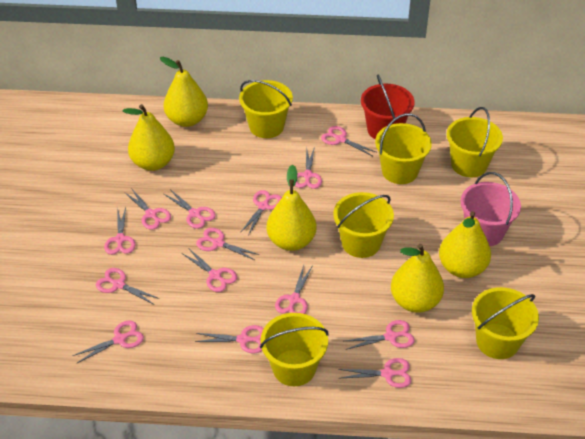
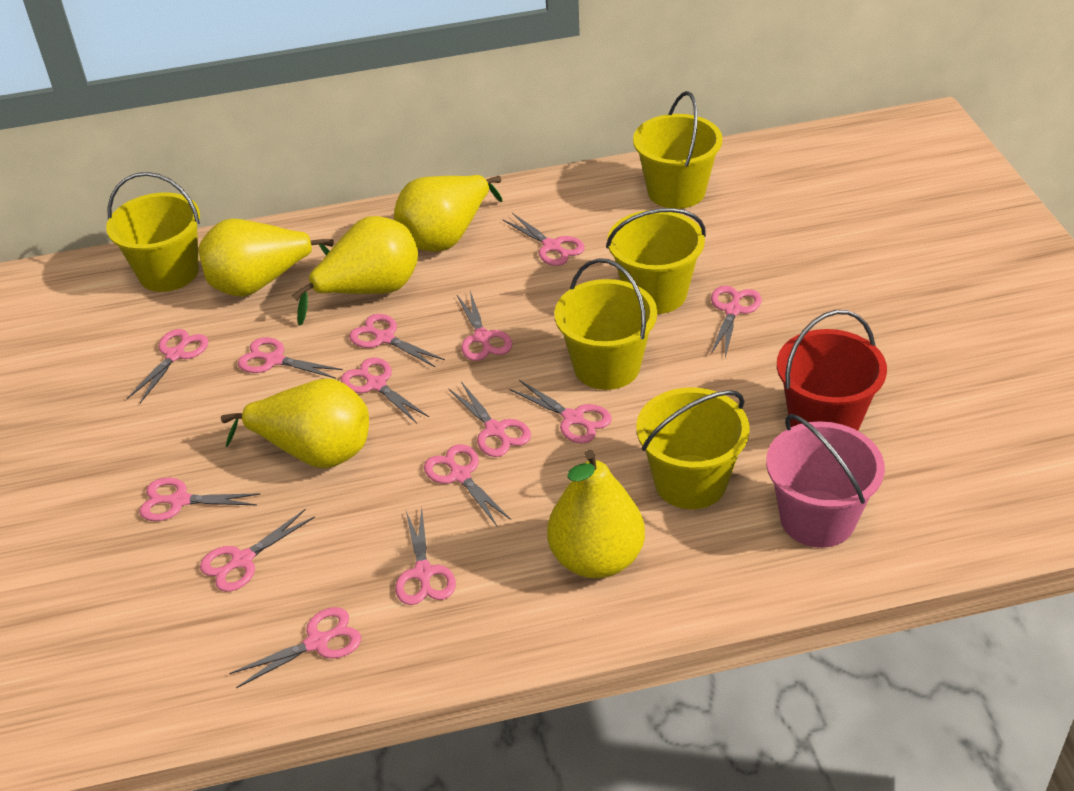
yellow bucket: [239,80,293,138] [260,313,329,386] [333,192,394,258] [375,113,432,184] [447,107,503,177] [472,287,539,359] = 6 -> [106,172,200,292] [554,258,657,390] [606,208,706,314] [633,91,723,209] [636,387,750,509] = 5

